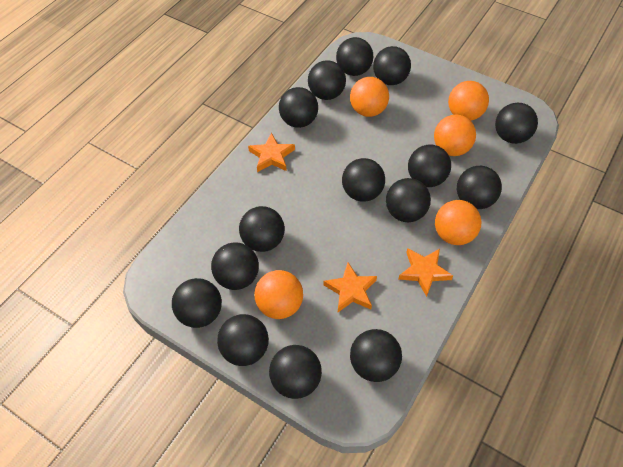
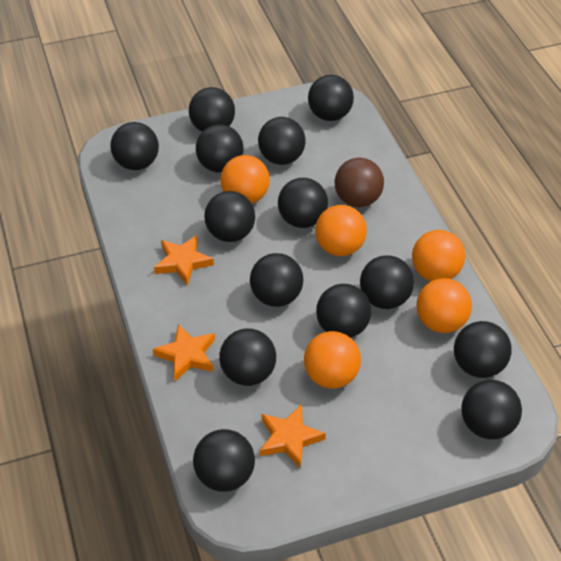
black ball: [172,278,222,328] [211,242,259,290] [217,314,269,366] [239,206,285,252] [269,345,322,399] [279,87,318,128] [308,60,346,100] [336,37,373,76] [342,158,385,202] [350,329,402,382] [373,46,411,85] [386,178,431,222] [408,144,451,187] [457,166,502,209] [495,103,538,144] = 15 -> [110,122,159,170] [189,87,235,132] [193,429,255,492] [196,124,244,173] [204,191,255,242] [219,328,276,386] [250,253,303,307] [258,117,306,165] [278,178,328,228] [308,75,354,121] [316,284,371,338] [360,255,414,309] [454,321,512,378] [461,380,522,439] = 14
brown ball: none = 0 -> [335,158,384,207] = 1

